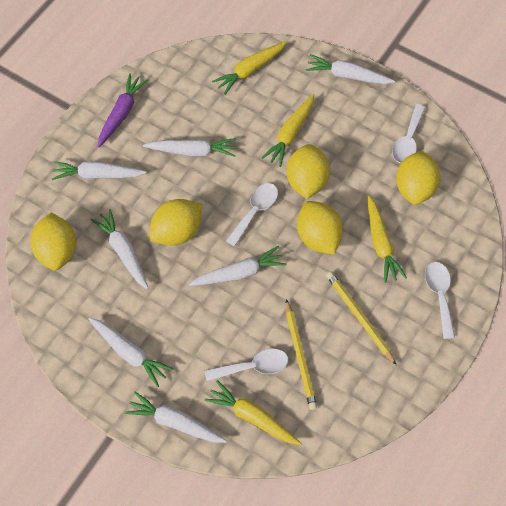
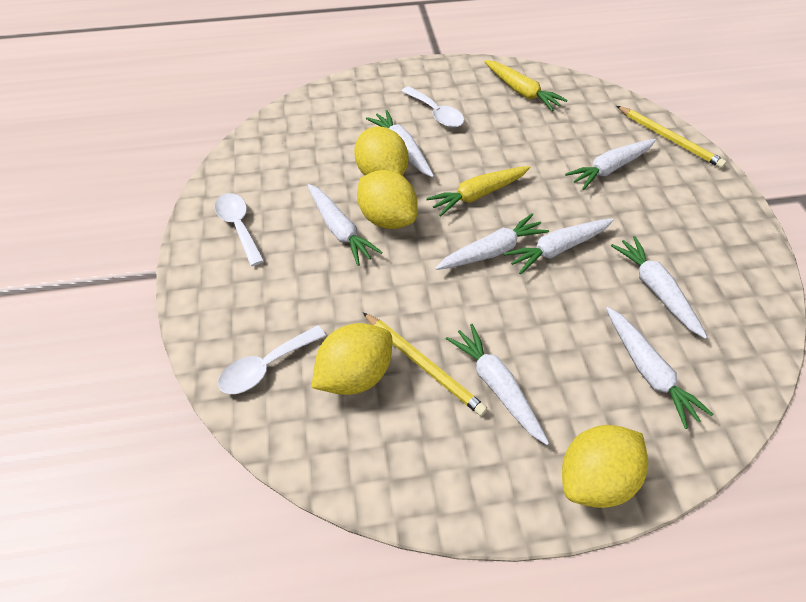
purple carrot: [98,73,148,147] = 1 -> none = 0
white carrot: [52,161,147,180] [88,318,173,387] [91,209,148,289] [125,391,227,443] [143,138,236,157] [189,246,286,286] [306,54,395,84] = 7 -> [307,184,383,266] [366,110,434,177] [435,213,549,270] [446,324,549,445] [504,218,614,275] [565,139,656,190] [606,307,714,429] [611,236,707,339] = 8
white spoon: [205,349,288,381] [226,183,278,247] [392,104,426,163] [425,262,455,339] = 4 -> [215,193,264,266] [218,325,326,394] [402,86,464,128] = 3
yellow carrot: [204,380,302,445] [212,41,287,95] [262,94,314,167] [368,196,407,283] = 4 -> [426,166,531,216] [484,60,567,111] = 2
yellow lemon: [30,213,76,270] [149,199,202,246] [287,144,330,199] [297,201,343,255] [396,150,440,205] = 5 -> [312,323,392,395] [354,126,408,176] [357,170,418,229] [562,425,648,508] = 4

